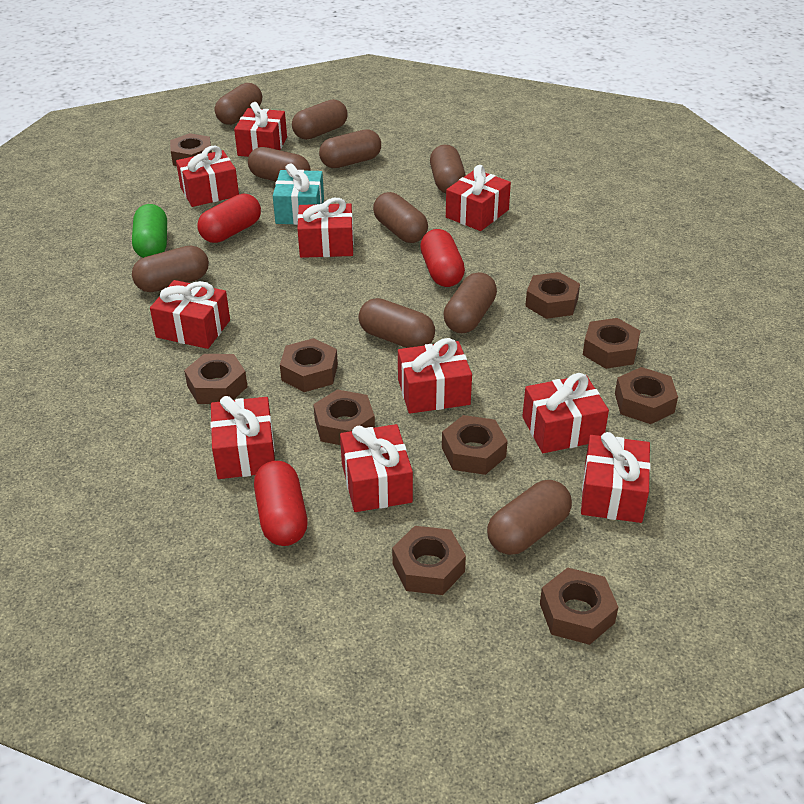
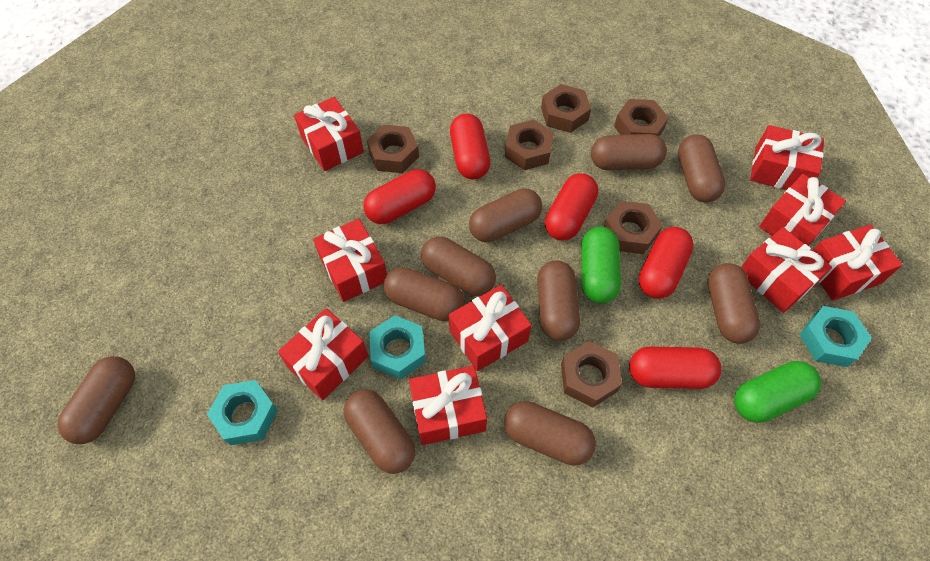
brown nut: [170,133,212,166] [184,354,248,404] [280,338,338,392] [313,389,375,445] [392,526,466,595] [442,415,508,475] [525,272,580,319] [540,568,618,645] [583,318,641,369] [615,367,678,424] = 10 -> [367,125,419,173] [505,120,554,170] [541,84,591,133] [561,341,622,407] [604,201,663,254] [614,99,669,136] = 6
green capsule: [132,204,167,258] = 1 -> [581,227,621,303] [734,361,821,423] = 2
red capsule: [197,194,261,243] [254,461,307,546] [420,229,465,287] = 3 -> [363,169,436,224] [450,114,490,180] [545,173,598,241] [629,346,722,389] [639,227,694,299] = 5
red gift: [150,280,230,349] [176,145,239,207] [210,396,275,479] [234,102,287,157] [297,198,354,258] [340,424,413,512] [398,338,472,414] [446,165,511,231] [522,373,609,453] [581,432,651,523] = 10 -> [278,308,368,400] [294,97,364,171] [313,219,387,302] [409,365,487,445] [449,285,532,371] [741,227,832,313] [750,125,824,190] [759,174,846,246] [812,225,902,301] = 9
turquoise gift: [273,163,324,225] = 1 -> none = 0
turquoise nut: none = 0 -> [207,380,278,445] [369,315,426,379] [799,306,872,367] = 3

